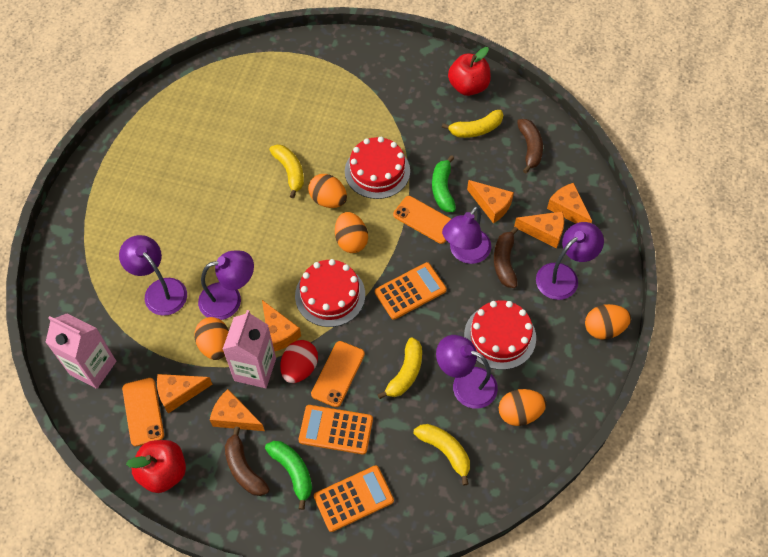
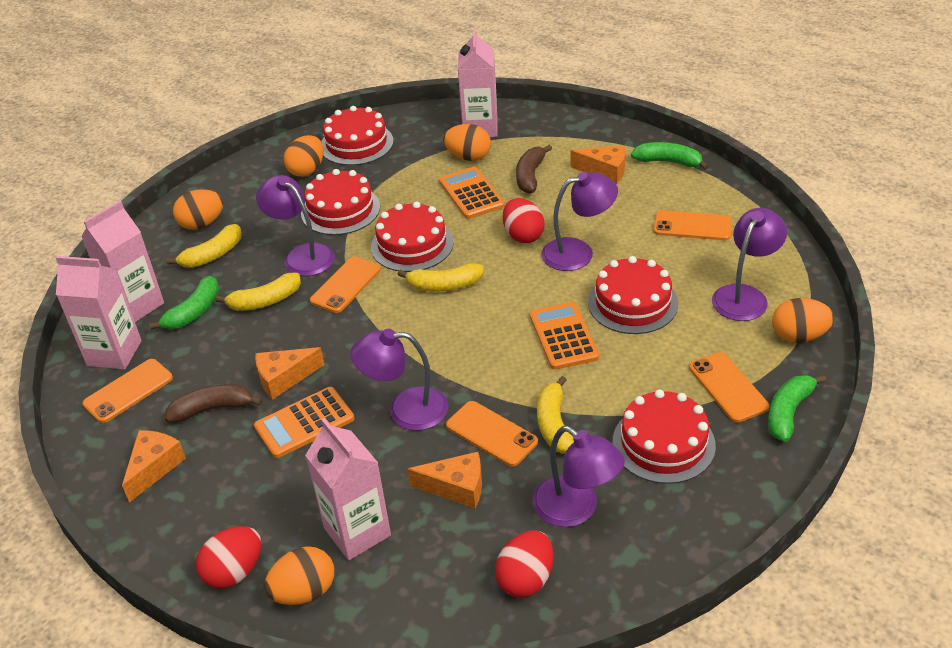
brown banana: [225,426,270,496] [494,227,518,288] [517,119,543,173] = 3 -> [165,384,263,423] [516,145,552,194] = 2
green banana: [265,441,312,510] [432,155,456,212] = 2 -> [149,276,219,330] [631,142,709,170] [768,375,827,442] = 3
orange cheese: [157,374,213,413] [210,389,265,431] [262,300,301,351] [467,180,514,223] [514,211,564,248] [547,183,592,223] = 6 -> [122,430,186,503] [255,347,325,400] [407,452,482,508] [571,145,626,184] = 4
orange phone: [122,378,164,446] [311,341,365,407] [393,196,451,244] = 3 -> [82,359,173,423] [310,256,381,313] [446,401,538,466] [654,210,732,240] [689,352,769,423] = 5
pink carton: [45,313,116,389] [223,310,276,388] = 2 -> [56,256,142,370] [81,201,164,322] [305,418,391,560] [458,29,498,137] = 4
red apple: [126,440,186,493] [448,47,491,96] = 2 -> none = 0
red cake: [295,259,365,327] [345,137,410,199] [464,300,536,370] = 3 -> [301,169,380,235] [321,106,394,165] [371,202,454,272] [588,256,678,334] [613,390,716,484] = 5
red egg: [280,340,318,383] = 1 -> [196,526,261,589] [495,530,554,598] [503,198,545,243] = 3

